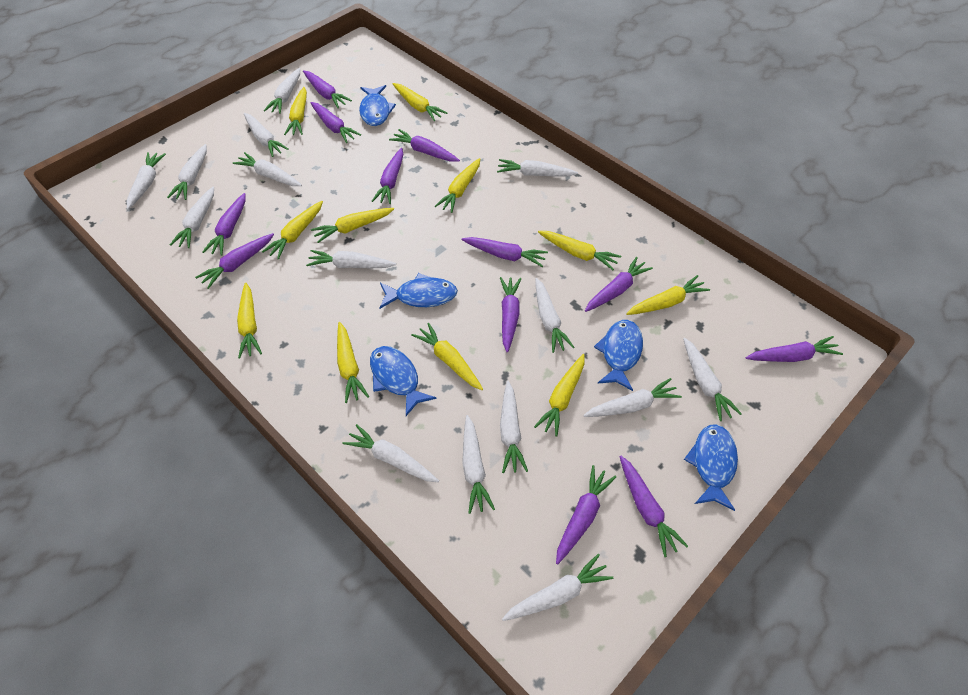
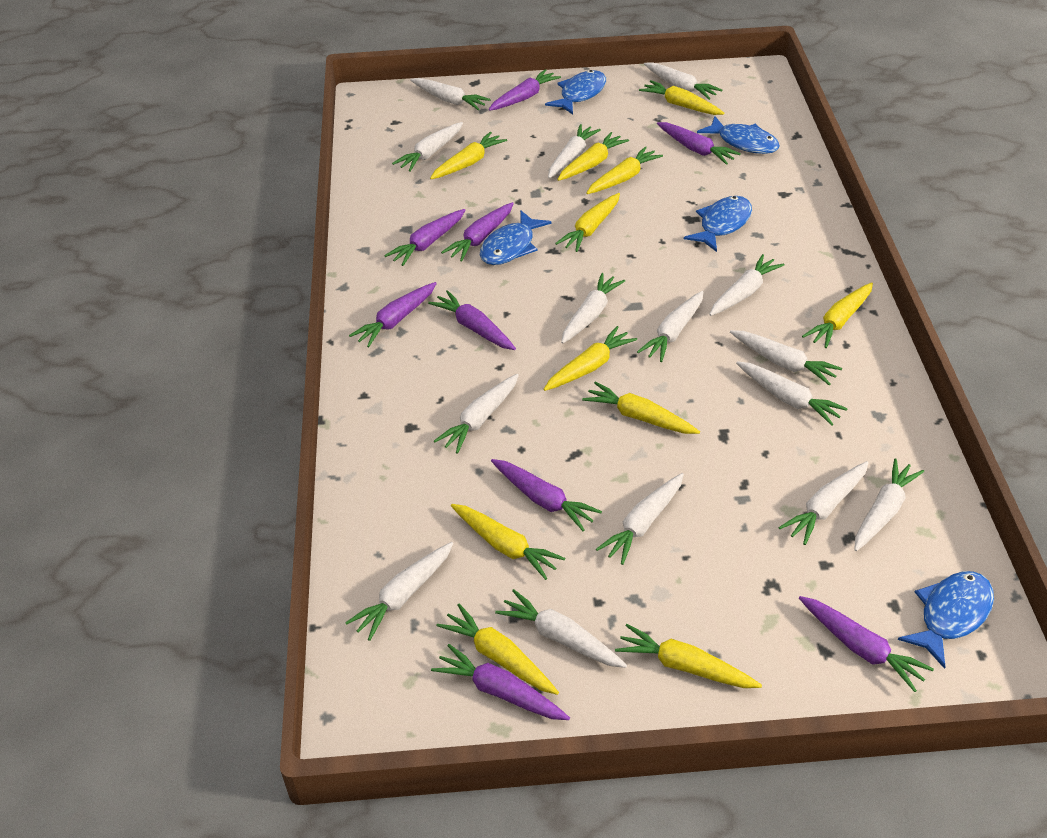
purple carrot: [195,233,274,289] [203,193,246,256] [303,70,352,108] [310,102,361,143] [372,148,404,204] [389,129,460,162] [462,237,548,267] [500,277,522,352] [556,465,616,565] [585,257,653,312] [619,456,688,557] [745,336,843,362] = 12 -> [349,282,437,347] [384,209,465,266] [428,290,516,350] [431,644,570,720] [441,202,514,262] [489,69,561,111] [491,459,602,531] [657,122,741,165] [799,596,934,692] = 9

